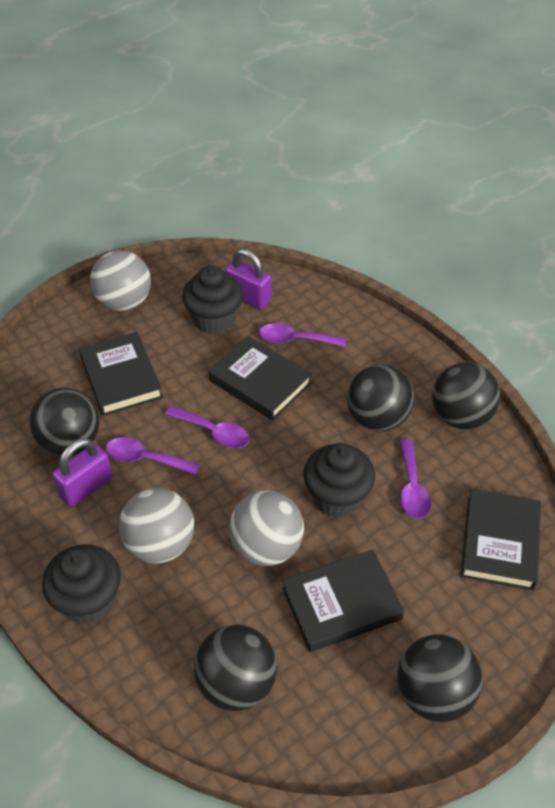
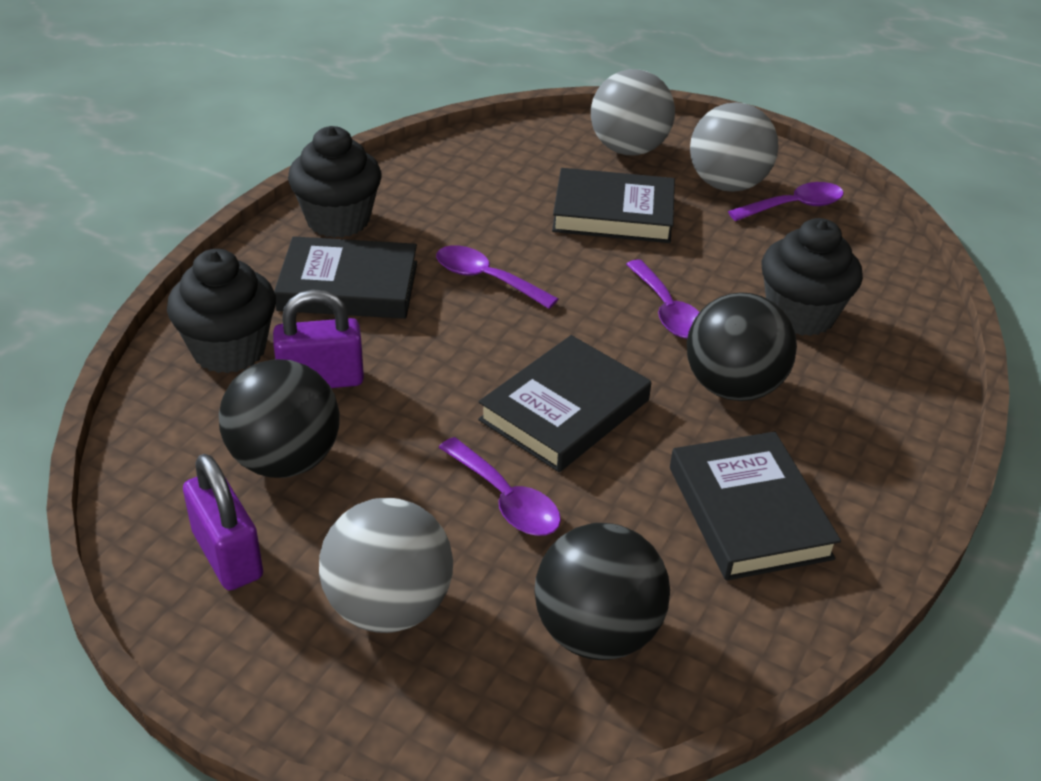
black ball: [29,388,99,456] [194,624,277,711] [347,364,414,431] [397,634,482,722] [432,362,500,429] = 5 -> [219,359,340,478] [534,523,670,660] [687,292,797,401] = 3

